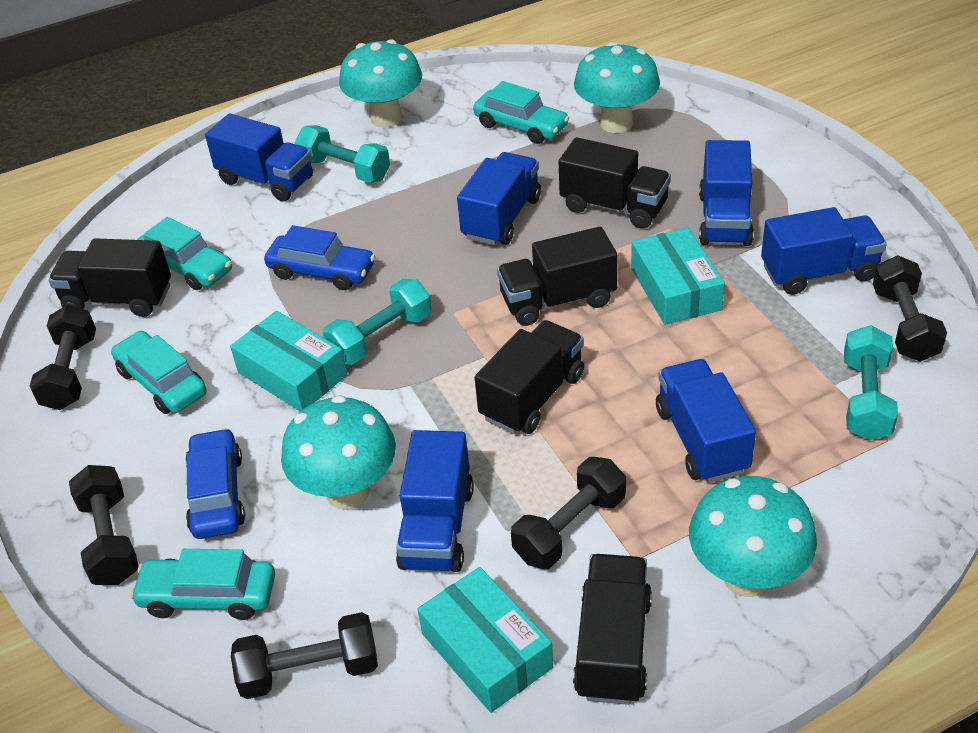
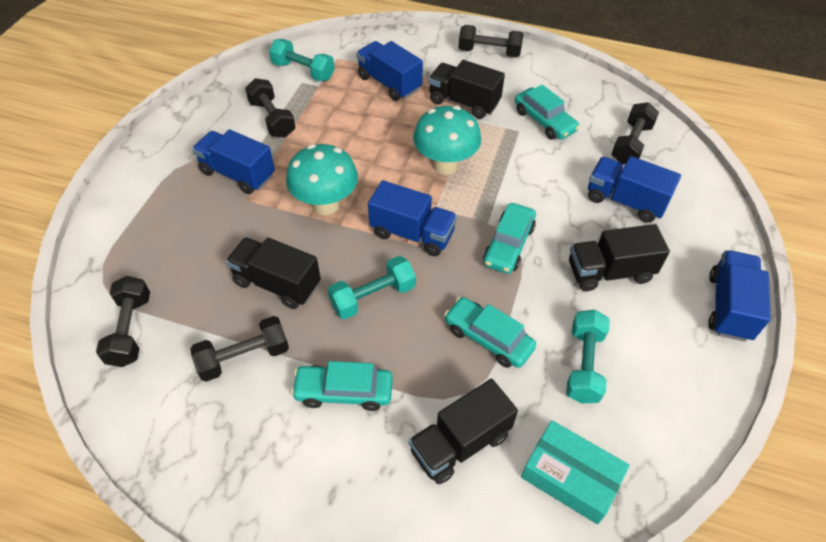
black truck: [48,238,171,317] [475,320,584,434] [497,227,617,326] [559,137,671,229] [573,554,652,705] = 5 -> [226,237,321,309] [409,379,518,484] [428,60,505,119] [569,224,670,291] = 4
blue car: [185,428,245,539] [264,225,375,290] = 2 -> none = 0
blue truck: [205,113,313,201] [396,430,474,572] [457,152,541,245] [656,359,756,483] [699,140,754,246] [761,207,887,295] = 6 -> [192,129,275,194] [356,41,423,101] [368,180,457,256] [588,156,681,223] [708,250,771,342] = 5
turquoise box: [230,311,347,412] [417,567,553,713] [631,228,725,325] = 3 -> [521,420,629,525] = 1
turquoise mushroom: [281,396,396,510] [339,39,422,128] [574,42,660,133] [689,476,817,597] = 4 -> [286,144,358,215] [413,106,481,175] = 2

